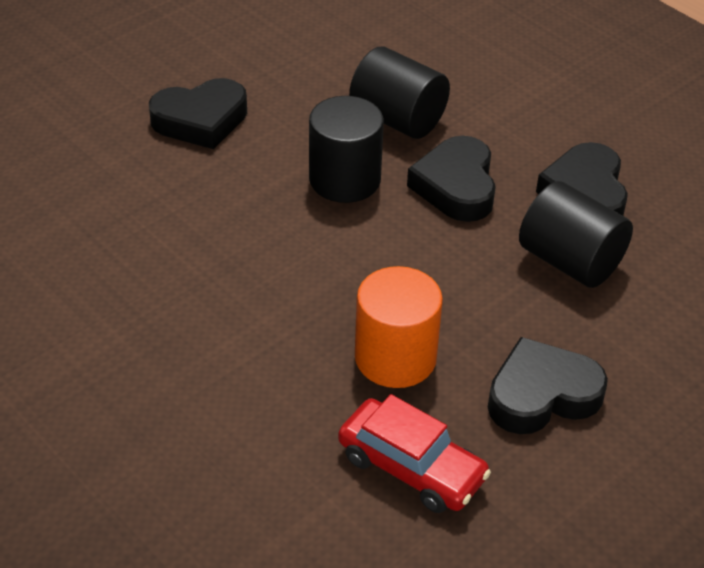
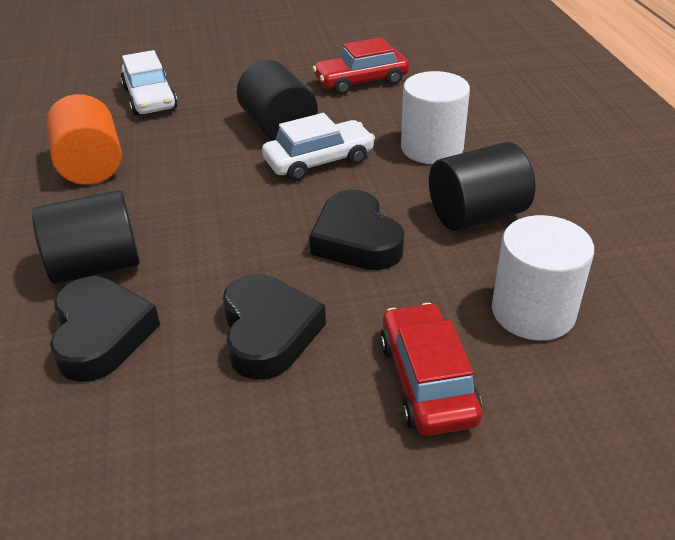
black heart: [149,78,247,149] [407,136,496,222] [488,337,608,434] [536,142,628,216] = 4 -> [50,277,160,382] [223,274,326,380] [309,189,404,270] = 3
red car: [338,394,491,513] = 1 -> [313,37,409,95] [380,303,482,436] = 2
white car: none = 0 -> [121,50,178,116] [262,113,375,181] = 2
white cylinder: none = 0 -> [401,71,470,164] [492,215,594,340] = 2

